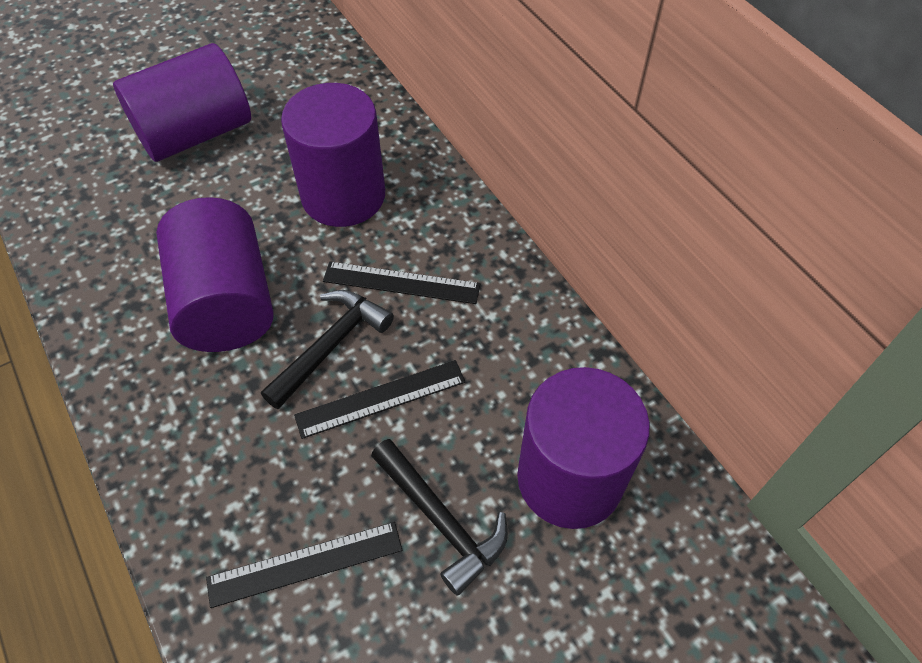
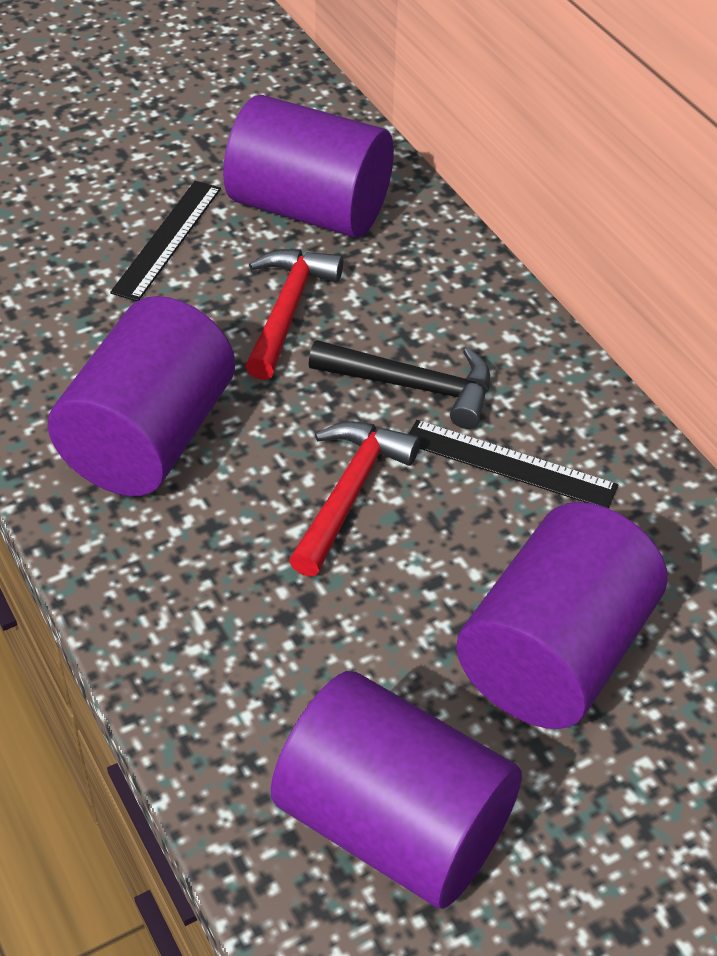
black hammer: [261,290,394,410] [371,439,508,596] = 2 -> [309,340,490,429] = 1
black ruler: [206,522,402,608] [294,360,465,439] [323,261,481,304] = 3 -> [110,181,221,301] [409,420,618,508] = 2
red hammer: none = 0 -> [245,249,343,380] [289,421,420,577] = 2

